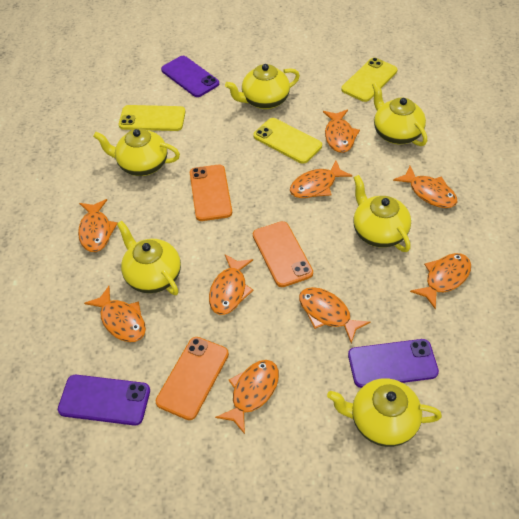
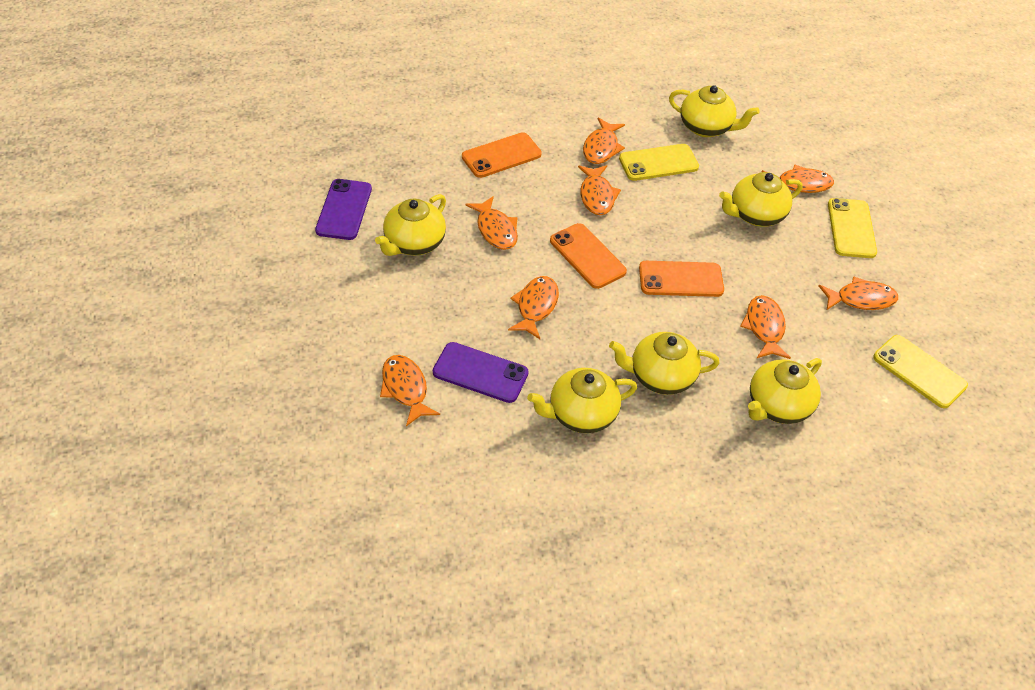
orange fish: [78,199,118,252] [84,286,146,342] [209,254,253,315] [215,360,279,434] [290,161,352,198] [299,287,370,343] [323,110,360,153] [393,166,458,208] [410,253,471,309] = 9 -> [380,355,440,426] [465,196,518,250] [508,276,559,339] [578,165,621,215] [583,117,625,164] [740,295,791,359] [762,165,834,193] [819,276,898,311] = 8
purple phone: [58,375,150,425] [161,56,219,97] [348,339,439,388] = 3 -> [315,179,372,240] [433,342,529,403] = 2

